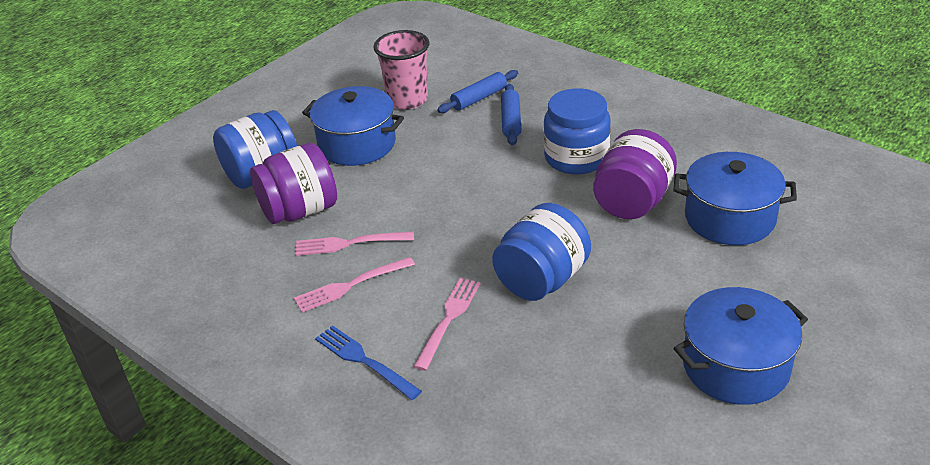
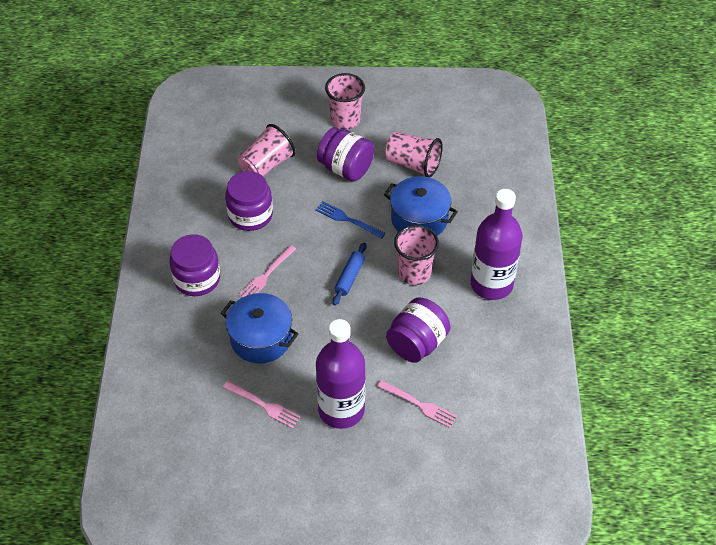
blue jar: [213,110,297,189] [492,203,591,301] [544,88,611,175] = 3 -> none = 0
blue pot: [302,86,404,166] [674,152,797,245] [674,287,808,405] = 3 -> [221,293,298,363] [384,176,458,236] = 2
blue rolling pin: [437,70,518,113] [501,84,521,146] = 2 -> [332,242,367,305] = 1
pink cup: [373,30,429,110] = 1 -> [238,124,296,176] [325,73,365,129] [385,132,443,178] [394,225,439,285] = 4
purple bottle: none = 0 -> [316,319,366,429] [471,189,523,300] = 2
purple jar: [250,143,337,224] [593,129,677,219] = 2 -> [170,234,220,296] [225,171,273,231] [317,127,374,181] [386,298,451,363] = 4

